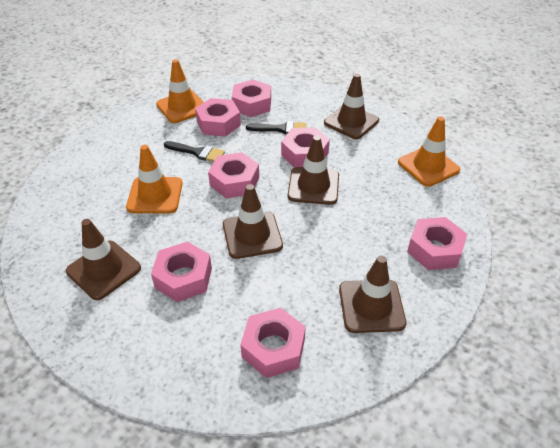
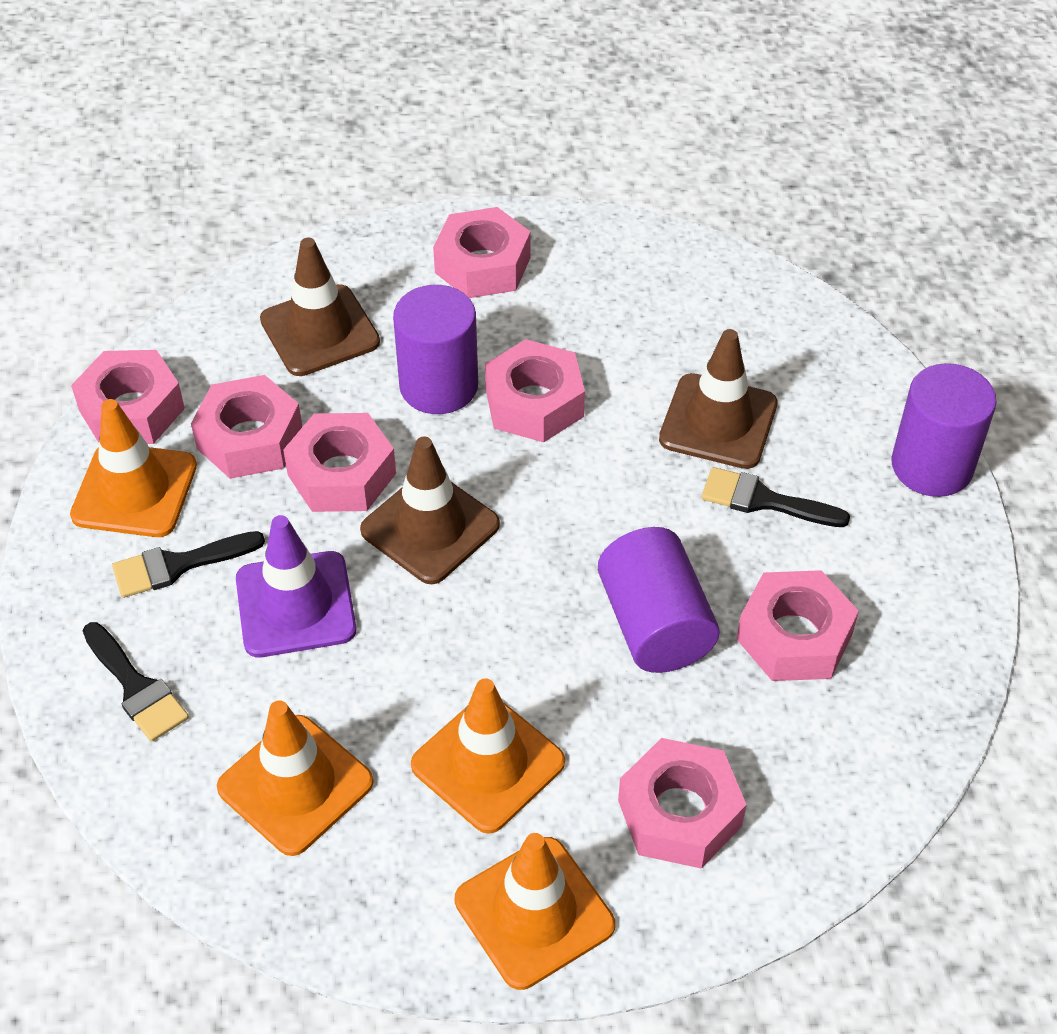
black brush: [164,141,225,162] [246,121,306,135] = 2 -> [83,622,189,742] [112,531,265,598] [702,467,850,527] = 3
brown traffic cone: [66,219,141,300] [223,184,283,259] [288,136,339,205] [324,74,379,139] [339,256,406,333] = 5 -> [260,238,380,376] [360,437,500,584] [659,329,778,469] = 3
orange traffic cone: [126,145,183,214] [156,59,204,123] [398,116,460,187] = 3 -> [70,399,197,537] [217,700,373,856] [411,678,565,834] [455,833,615,990] = 4
purple cylinder: none = 0 -> [393,285,478,414] [598,527,720,673] [891,363,997,497] = 3
purple traffic cone: none = 0 -> [236,515,357,657] = 1

